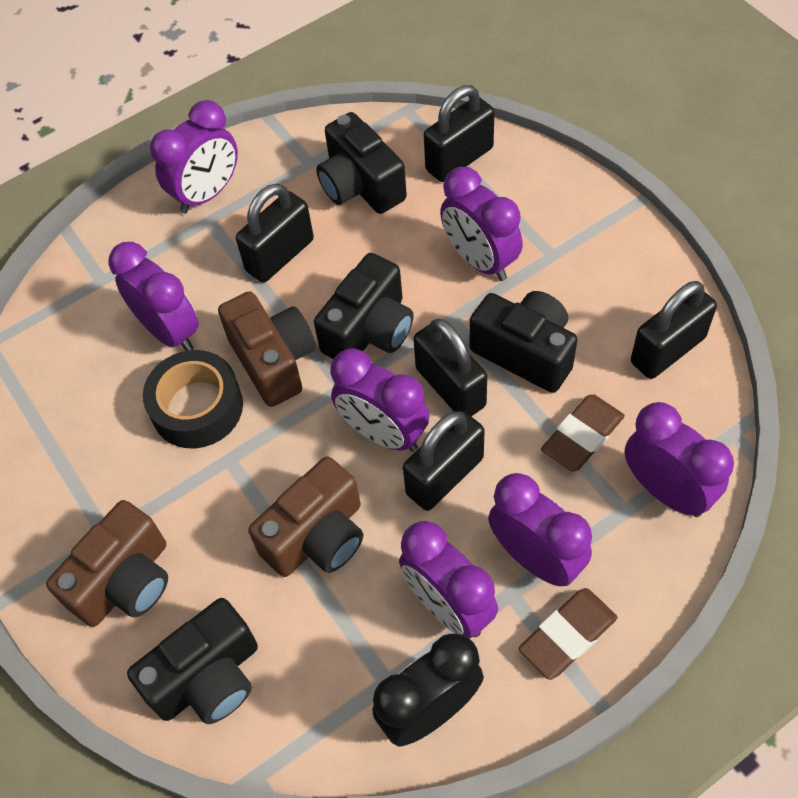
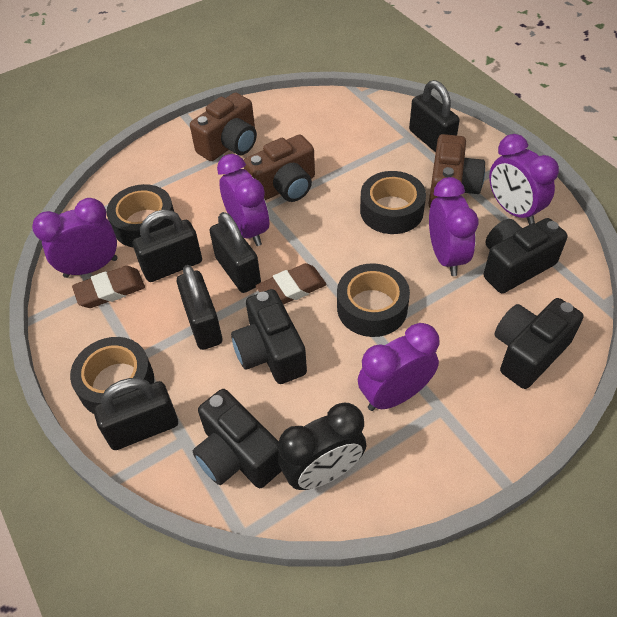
black tape: [143,350,243,448] = 1 -> [70,337,154,414] [107,184,174,247] [337,263,410,337] [360,171,426,234] = 4
purple clock: [109,242,199,351] [150,100,238,213] [330,348,430,452] [399,521,498,638] [440,167,523,281] [488,473,592,586] [624,402,734,517] = 7 -> [32,198,117,278] [217,154,269,246] [358,323,440,411] [429,177,478,276] [489,134,559,225] = 5

